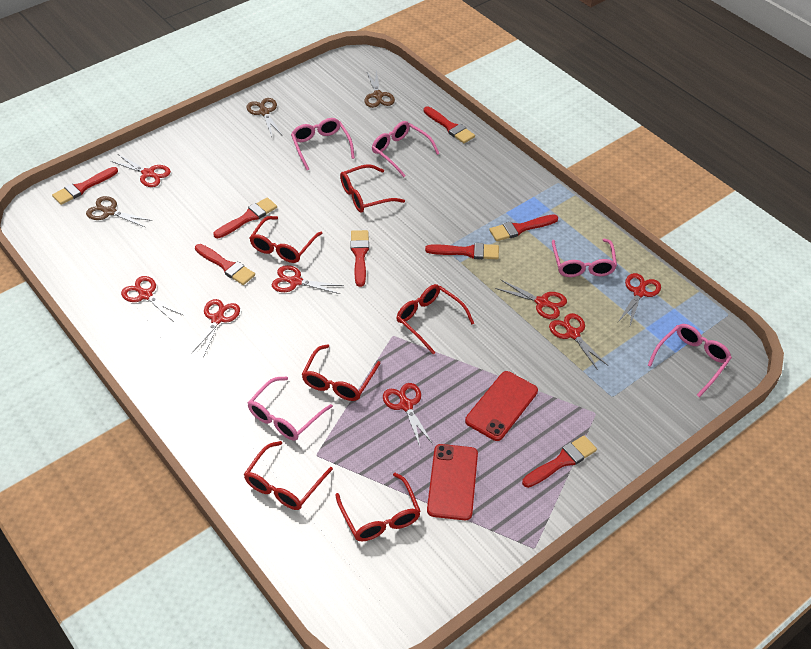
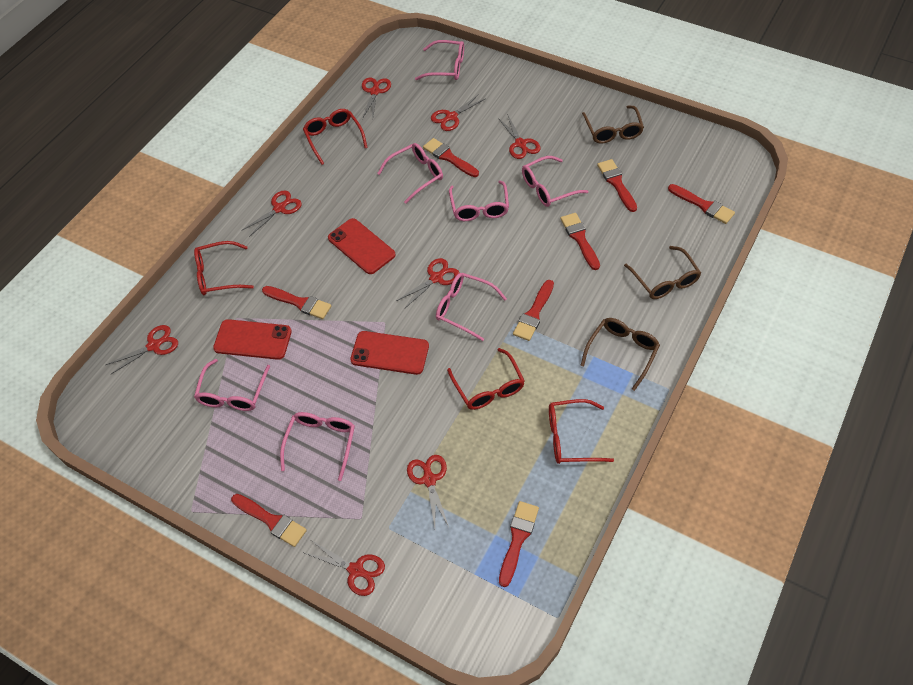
brown glasses: none = 0 -> [581,318,660,391] [582,105,644,144] [624,246,701,299] = 3
brown scissors: [86,196,152,228] [246,98,282,137] [364,69,395,108] = 3 -> none = 0
pink glasses: [248,376,333,440] [291,118,355,170] [372,121,439,177] [552,239,617,277] [648,324,732,397] = 5 -> [194,359,270,411] [280,412,355,481] [377,143,443,204] [415,40,464,80] [436,273,507,341] [449,180,509,221] [522,156,588,207] = 7
red glasses: [244,441,333,510] [249,216,323,263] [301,344,381,401] [335,473,421,541] [340,164,405,212] [396,284,474,355] = 6 -> [194,241,254,295] [303,109,368,165] [447,348,525,410] [549,399,614,464] = 4
red phone: [427,444,478,520] [465,371,538,441] = 2 -> [213,319,292,360] [328,218,395,274] [350,331,429,375] = 3

